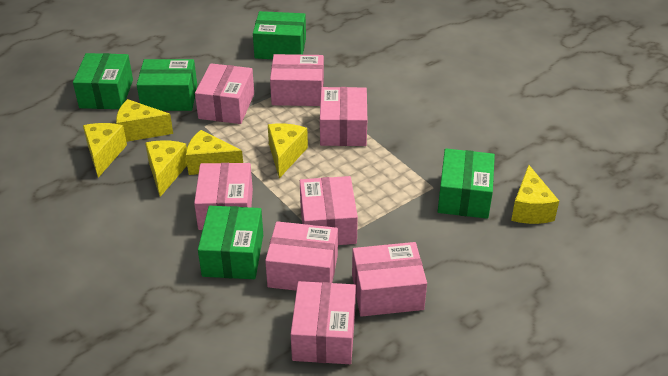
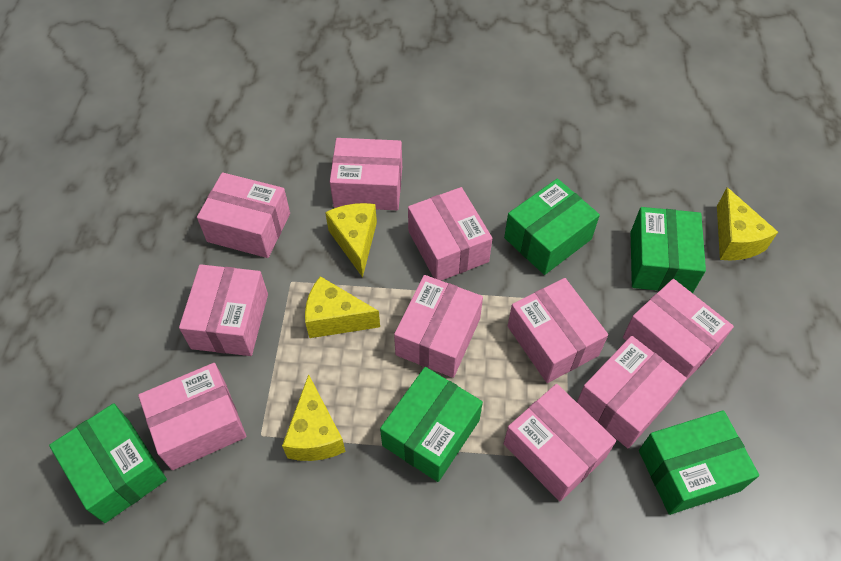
pink box: [194,163,253,230] [195,63,254,124] [265,221,338,291] [270,54,324,106] [291,281,356,364] [300,176,358,245] [320,87,367,146] [352,242,427,317] = 8 -> [138,363,246,470] [179,264,268,356] [197,172,290,258] [330,138,402,210] [394,275,483,378] [408,187,492,281] [504,384,616,501] [508,278,608,383] [577,336,687,448] [623,279,734,380] = 10
yellow cheese: [83,123,127,178] [116,99,173,142] [145,140,187,197] [186,130,243,175] [268,123,308,178] [511,165,559,224] = 6 -> [282,374,346,461] [305,276,380,338] [325,203,377,277] [717,187,778,260] = 4

